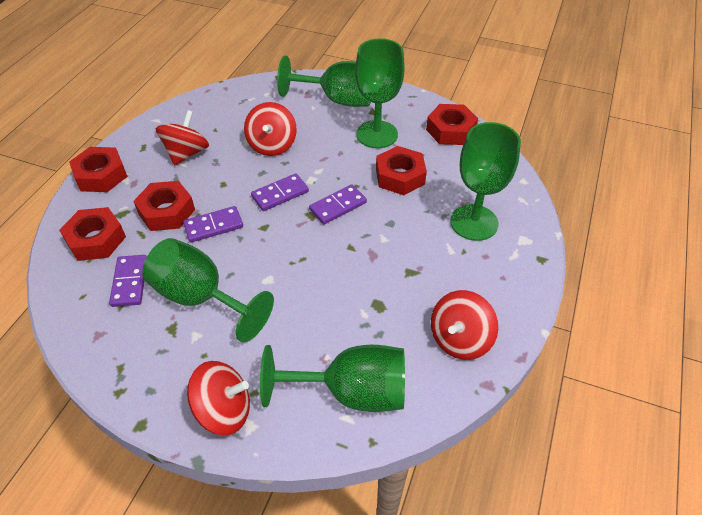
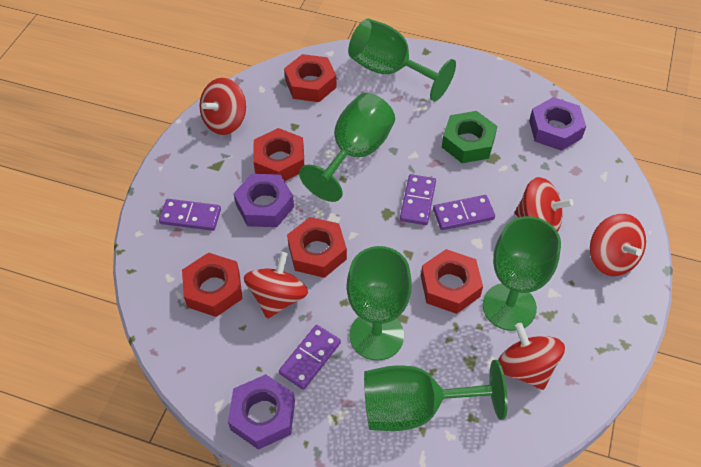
green nut: none = 0 -> [442,111,497,163] = 1
purple nut: none = 0 -> [228,374,295,450] [233,174,294,227] [529,97,586,151] = 3
red spinning top: [156,110,209,165] [187,361,250,435] [244,102,297,156] [431,290,498,360] = 4 -> [199,78,246,135] [244,252,308,319] [498,323,565,390] [515,177,573,232] [590,214,646,276] = 5

